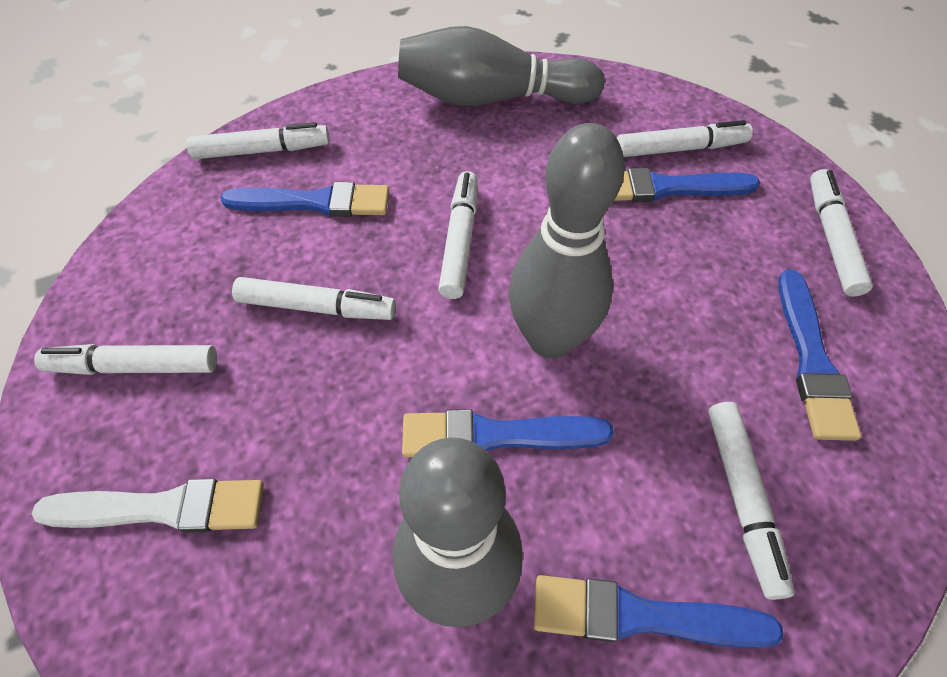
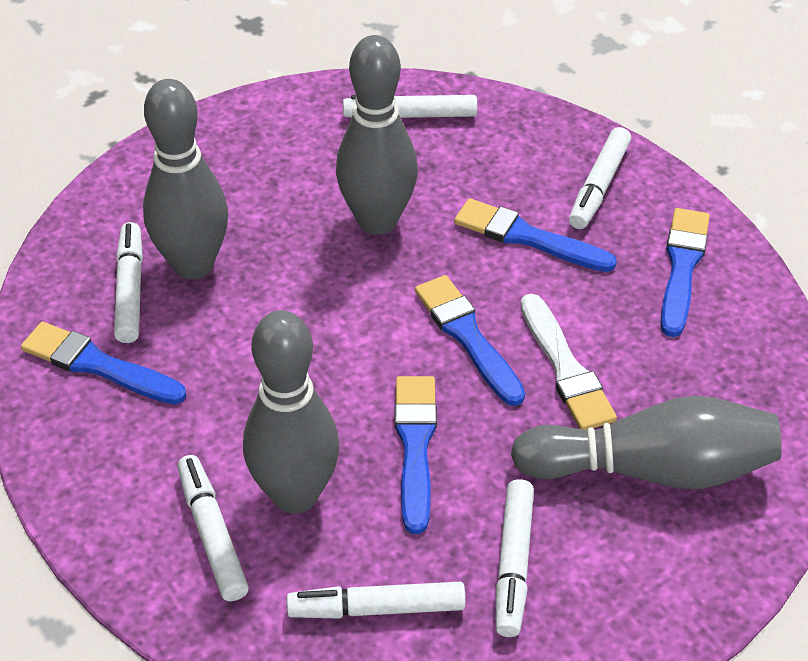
grey bowling pin: [393,438,523,627] [398,26,605,106] [509,123,625,358] = 3 -> [143,79,228,280] [243,310,339,514] [336,35,418,235] [511,396,782,489] = 4
white marker: [34,344,217,375] [186,122,330,159] [232,277,396,320] [438,171,478,299] [617,120,753,157] [708,402,795,600] [810,169,873,297] = 7 -> [114,222,143,343] [177,455,249,601] [287,582,466,619] [343,95,477,118] [496,479,534,637] [569,127,631,229] = 6

